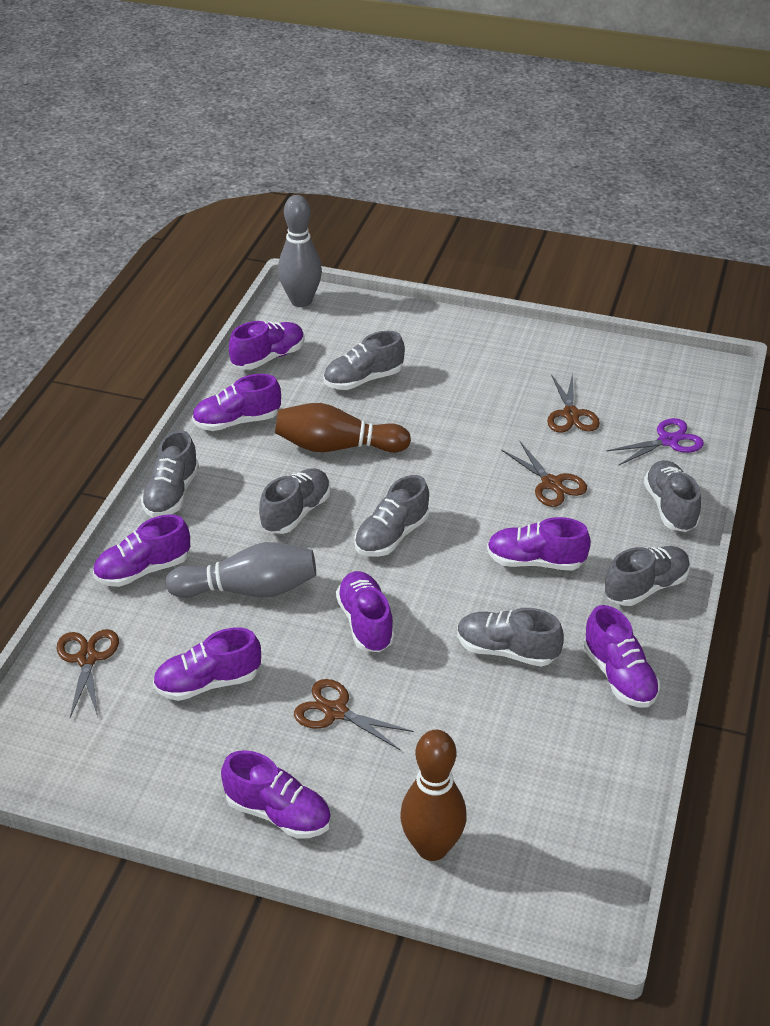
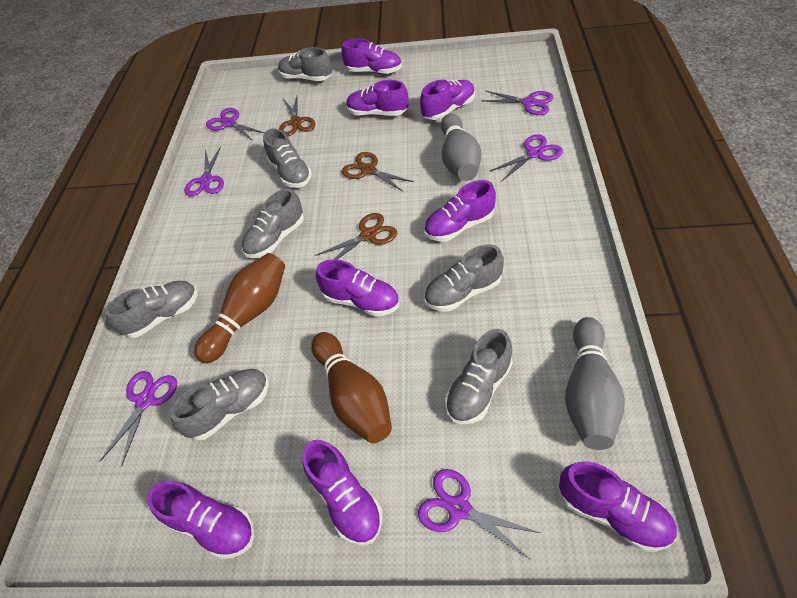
brown scissors: [57,629,119,718] [294,679,414,751] [501,441,587,507] [547,373,600,432] = 4 -> [279,96,315,136] [315,213,397,259] [342,152,414,192] = 3
purple scissors: [606,418,704,465] = 1 -> [100,371,177,466] [184,146,224,196] [206,108,265,141] [418,469,540,560] [481,91,554,115] [490,134,563,181] = 6

